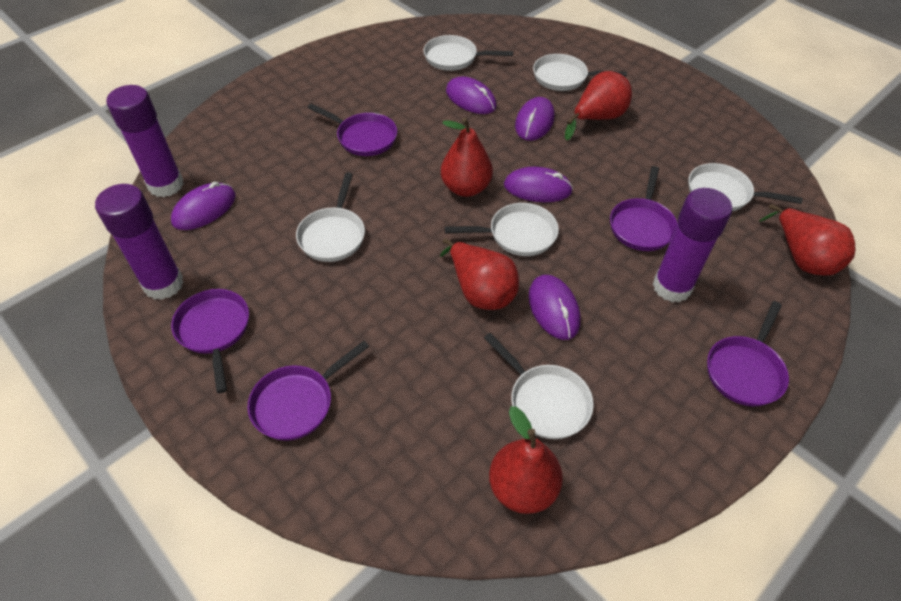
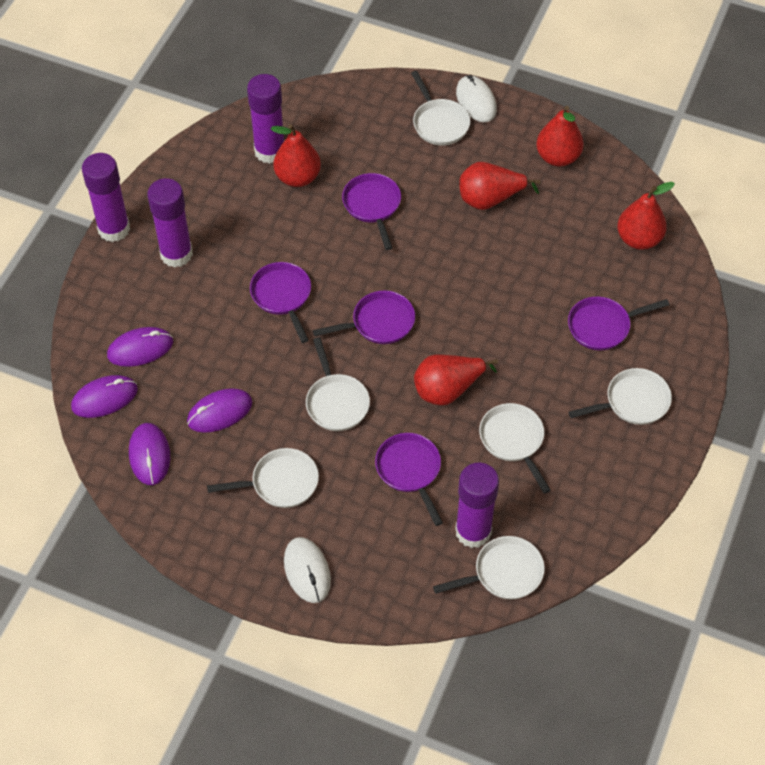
purple glue stick: [95,184,184,300] [106,85,183,197] [653,188,732,303] = 3 -> [82,153,130,242] [147,178,193,268] [247,74,284,164] [455,462,499,548] = 4
purple mouse: [171,182,236,230] [446,76,497,114] [504,167,573,202] [515,97,555,141] [529,275,580,340] = 5 -> [71,375,138,418] [107,327,173,367] [129,423,170,485] [187,388,252,433] = 4
white mouse: none = 0 -> [284,537,331,603] [456,75,497,122] = 2

